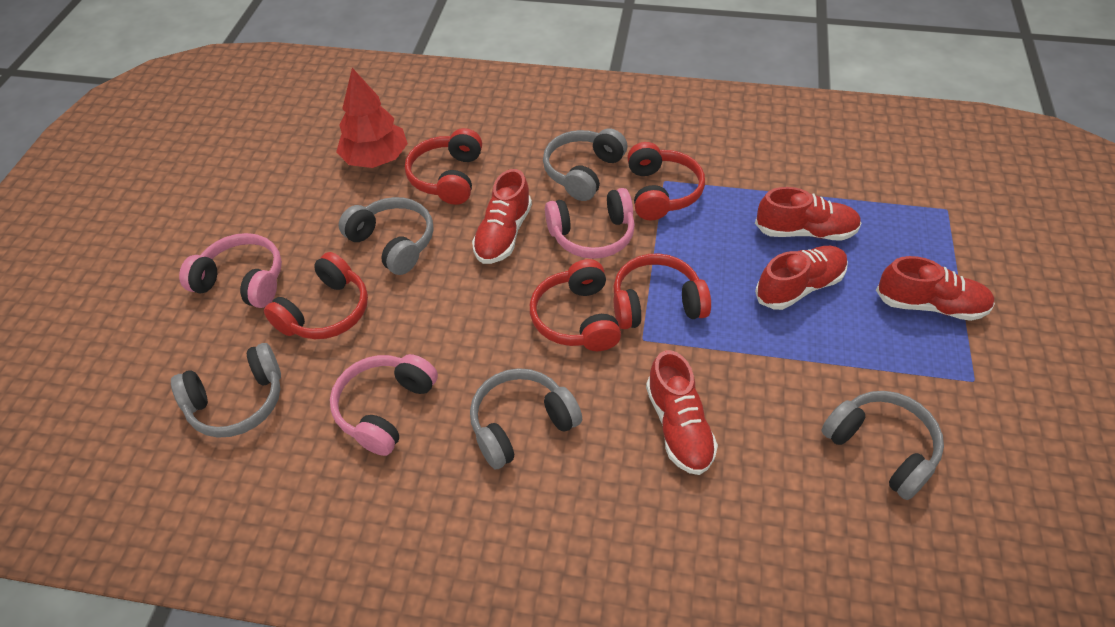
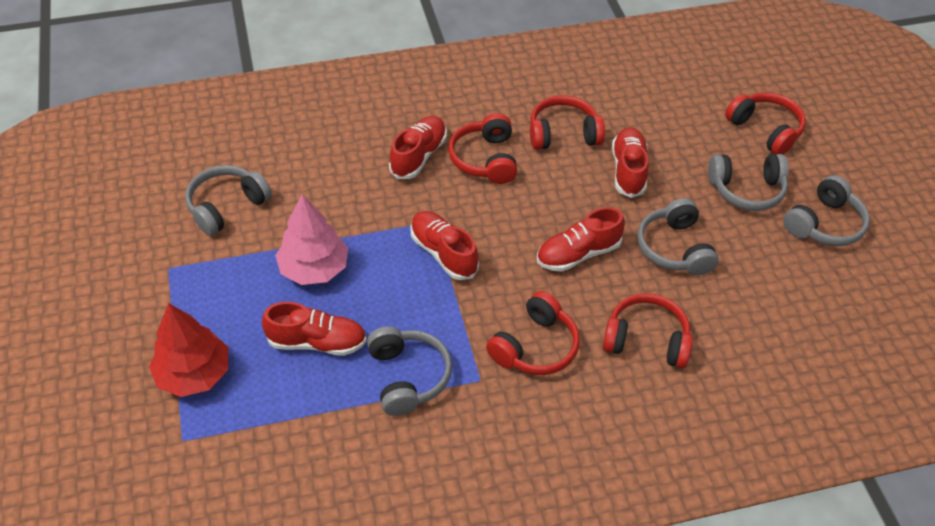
pink headphones: [179,233,282,308] [330,354,438,456] [545,188,635,259] = 3 -> none = 0
pink tree: none = 0 -> [275,194,348,285] = 1

